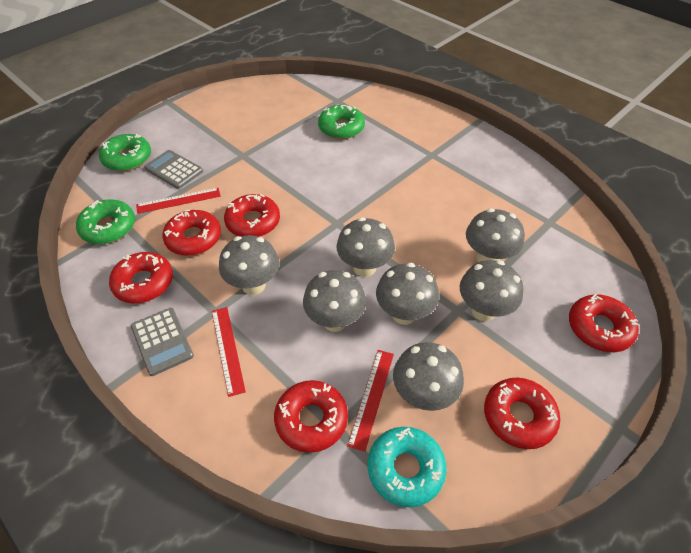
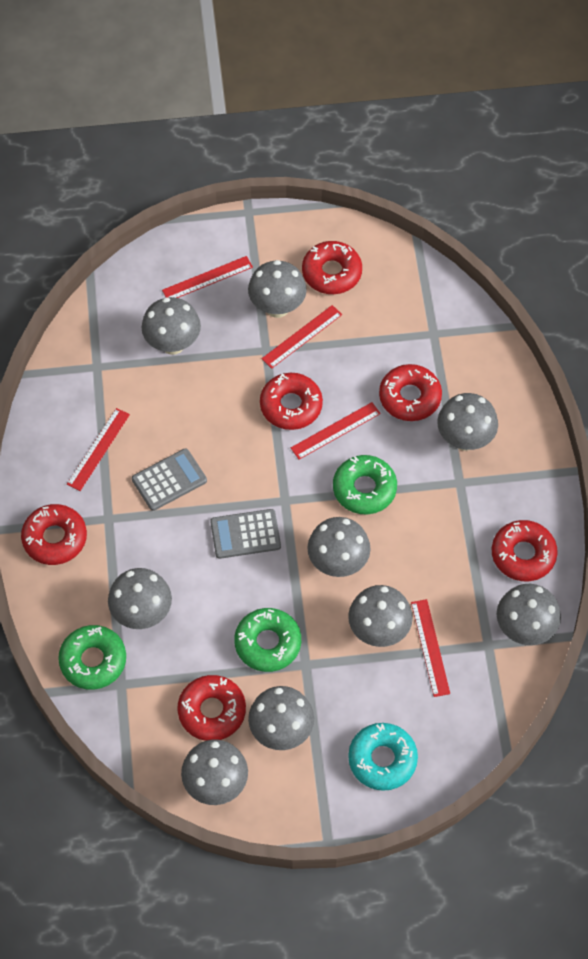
grey mushroom: [219,235,279,295] [303,270,366,332] [336,217,395,277] [376,263,439,325] [393,342,464,411] [460,260,524,321] [466,208,525,262] = 7 -> [108,568,172,629] [142,297,201,355] [181,739,248,805] [248,260,307,318] [248,686,314,750] [307,517,371,577] [348,585,413,647] [437,393,498,451] [497,584,561,645] = 9
red ruler: [136,188,221,214] [212,307,246,397] [347,350,394,452] = 3 -> [67,408,130,491] [162,256,253,298] [262,305,342,369] [291,402,381,460] [411,599,450,697] = 5

